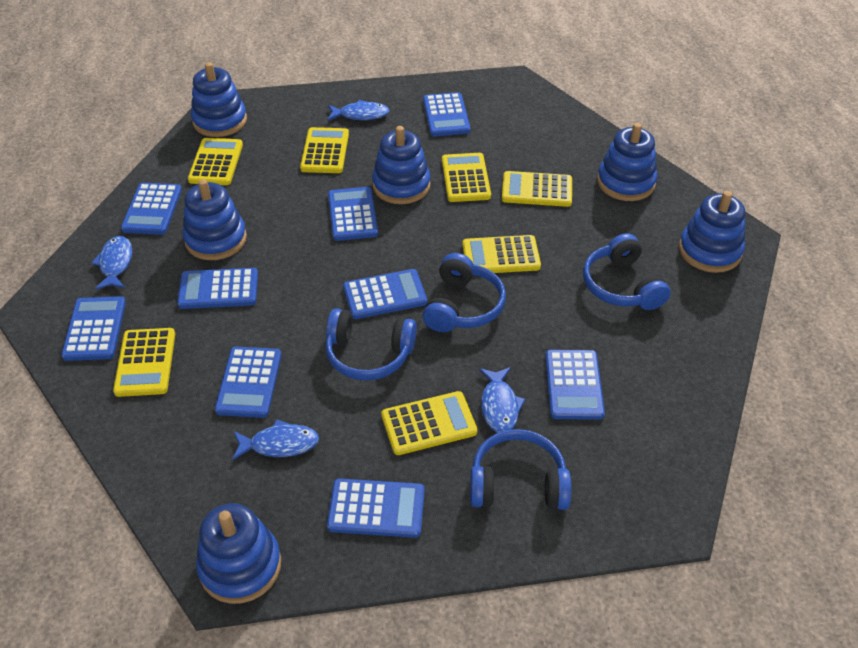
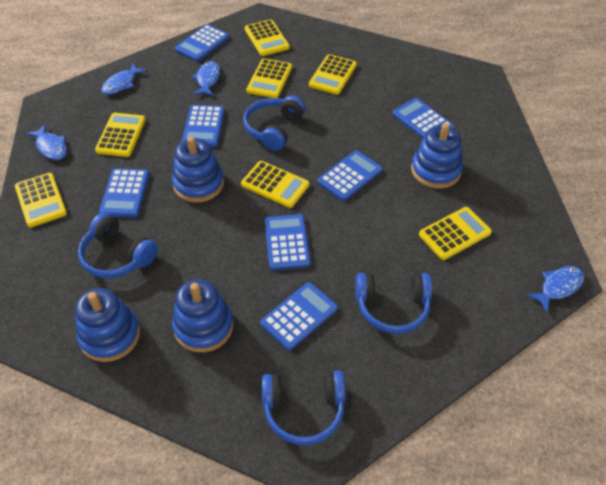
blue calculator: [61,296,126,361] [121,183,182,235] [177,268,258,309] [215,347,282,418] [327,478,425,538] [328,187,378,241] [343,269,427,319] [423,92,470,136] [545,350,605,420] = 9 -> [99,168,149,218] [175,24,229,61] [182,105,225,147] [260,282,338,350] [265,214,311,270] [318,150,382,201] [393,98,454,138] = 7
blue stacking toy: [183,179,247,260] [191,62,247,137] [196,503,281,604] [372,126,431,204] [597,123,658,201] [679,191,745,273] = 6 -> [75,288,140,362] [172,136,224,202] [172,279,233,352] [411,123,463,189] = 4

